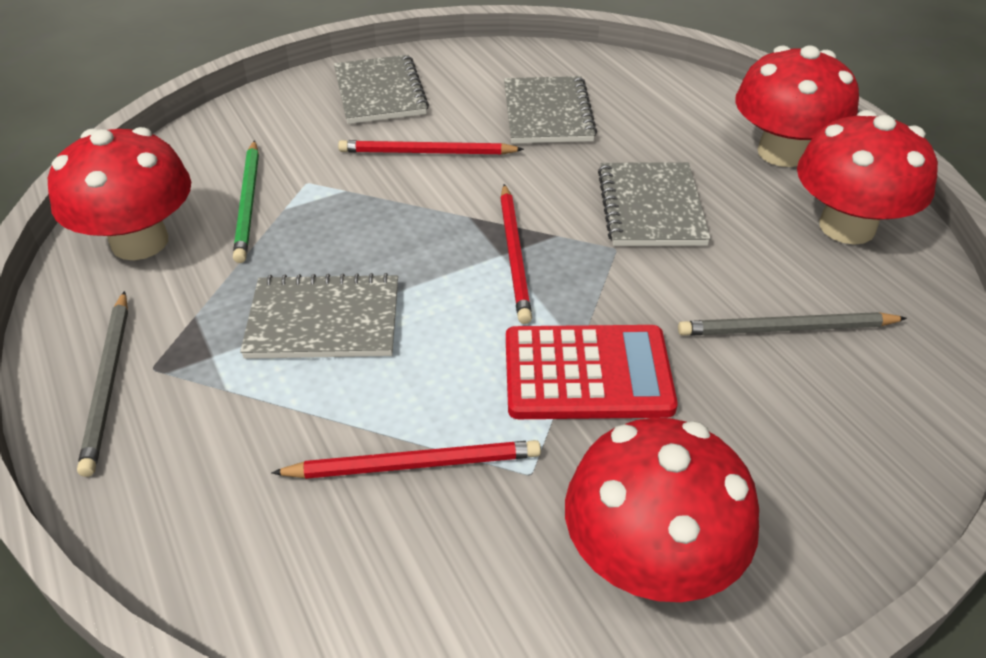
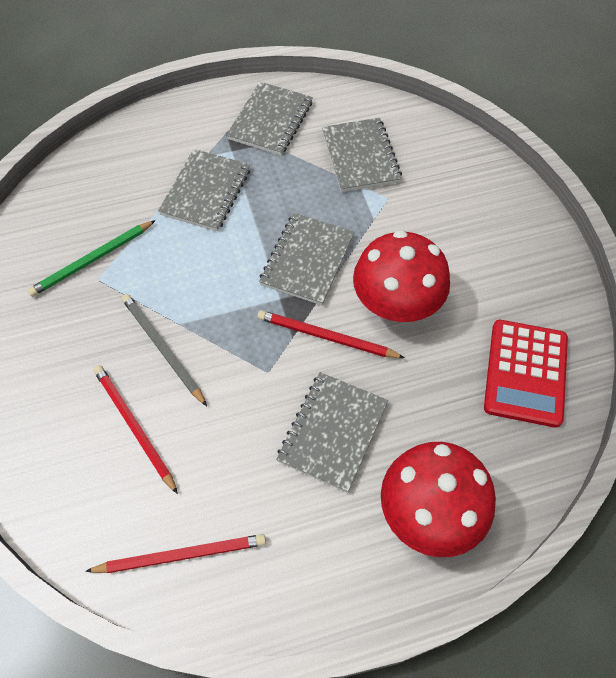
grey notebook: [240,273,398,359] [334,55,429,124] [504,76,597,144] [598,162,711,246] = 4 -> [158,149,250,231] [226,82,313,155] [259,213,355,305] [276,372,388,493] [322,118,402,192] = 5
grey pencil: [77,291,128,477] [678,312,907,336] = 2 -> [122,294,207,406] = 1
red mushroom: [48,127,191,260] [565,418,759,602] [735,45,859,167] [797,110,938,245] = 4 -> [353,230,450,322] [381,442,496,557] = 2

